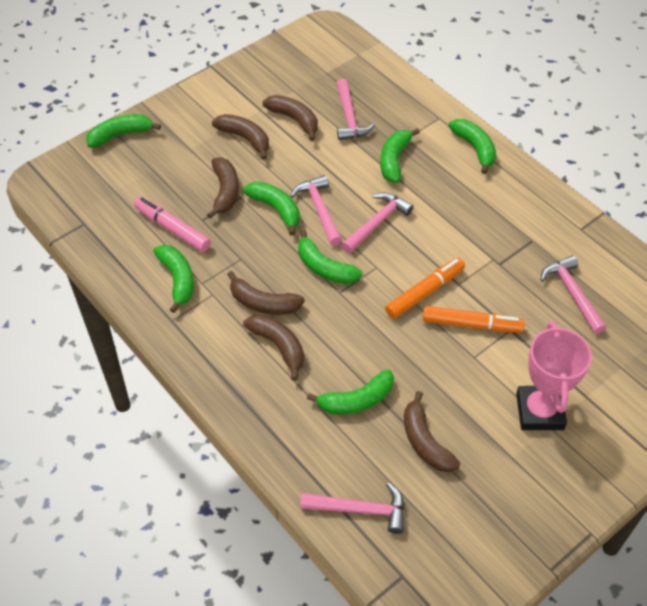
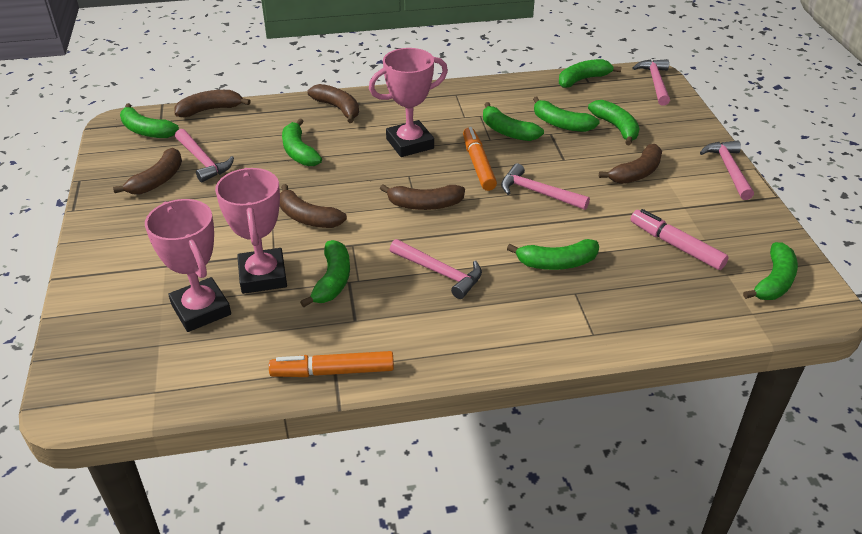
green banana: [86,114,161,148] [153,245,194,313] [243,181,300,235] [298,230,362,284] [307,369,394,415] [380,128,420,183] [448,119,496,174] = 7 -> [120,103,179,138] [282,118,322,166] [300,240,350,307] [483,102,544,141] [507,239,599,270] [533,97,600,132] [559,59,622,88] [588,100,640,146] [743,242,798,300] = 9
pink trophy: [516,321,592,430] = 1 -> [145,199,231,332] [215,168,287,294] [369,48,448,157] = 3

